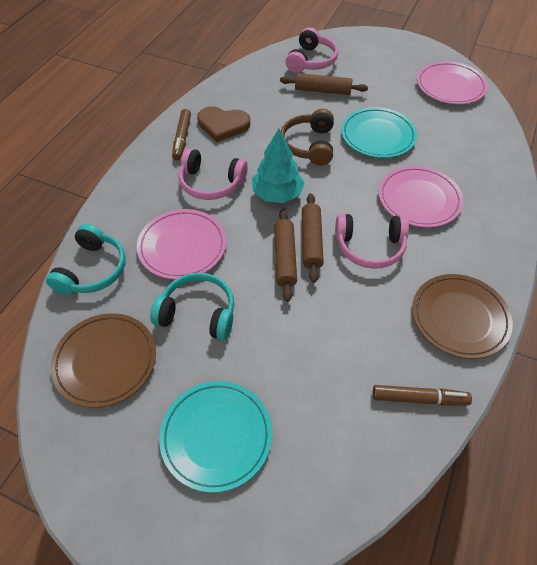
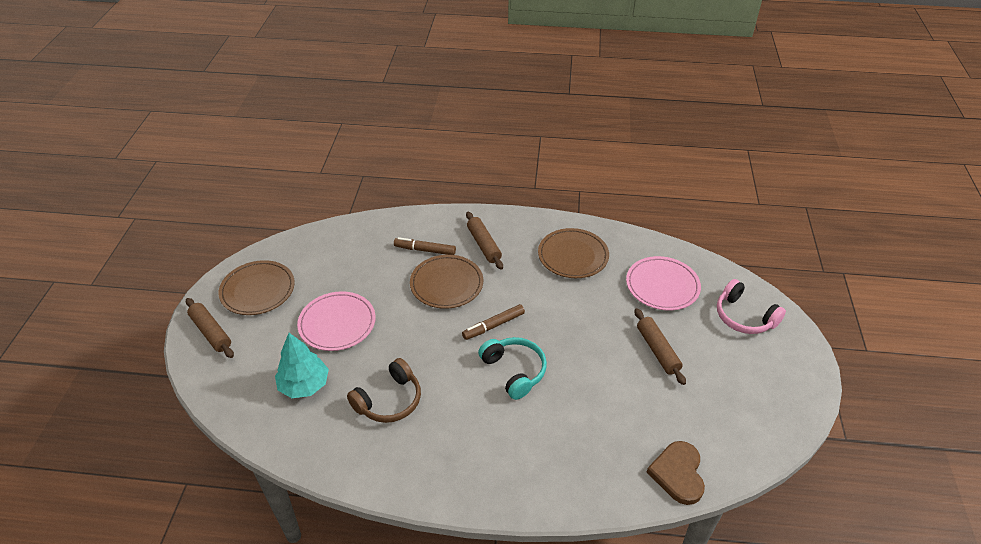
brown plate: [51,313,156,408] [412,274,513,359] = 2 -> [219,260,295,315] [410,255,483,309] [538,228,609,278] = 3
pink headphones: [179,148,248,200] [286,27,338,73] [335,214,409,269] = 3 -> [717,279,786,334] = 1
pink plate: [137,209,226,280] [379,166,463,227] [417,61,488,104] = 3 -> [297,291,376,351] [626,256,701,311] = 2
turquoise headphones: [46,224,126,295] [150,273,234,340] = 2 -> [478,337,547,400] = 1
turquoise plate: [159,381,272,493] [341,107,417,158] = 2 -> none = 0

